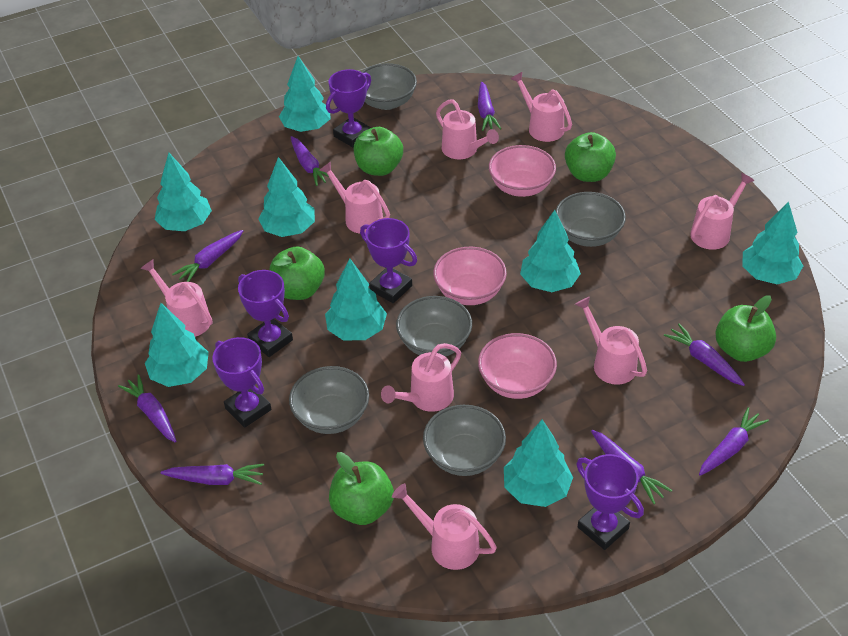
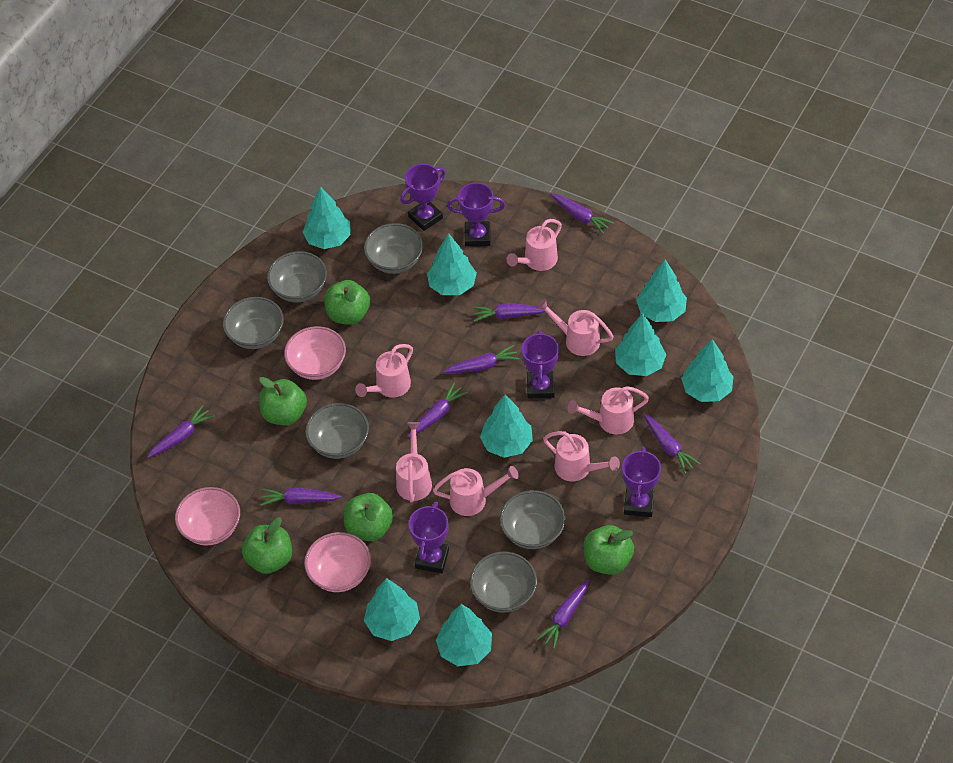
grey bowl: [289,366,369,434] [361,63,417,110] [396,296,472,357] [423,405,506,476] [556,192,626,247] = 5 -> [223,297,284,349] [267,251,327,302] [305,403,369,459] [364,223,423,274] [470,552,537,613] [500,490,566,549] = 6
pink watering can: [140,259,212,337] [319,162,390,234] [381,343,461,412] [392,483,497,570] [436,99,499,159] [511,72,572,142] [575,297,647,385] [690,173,754,250] = 8 -> [355,344,413,398] [396,422,432,503] [433,466,519,516] [507,219,562,271] [537,299,614,356] [543,431,620,481] [567,386,649,435] = 7

